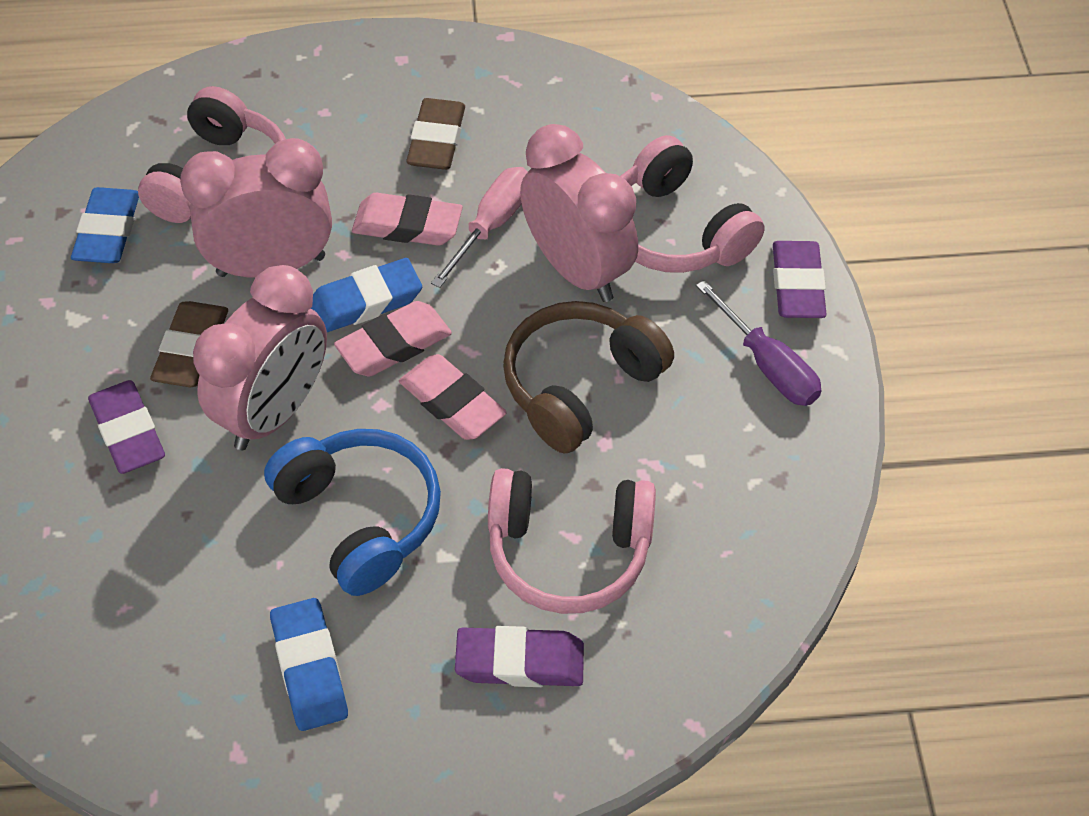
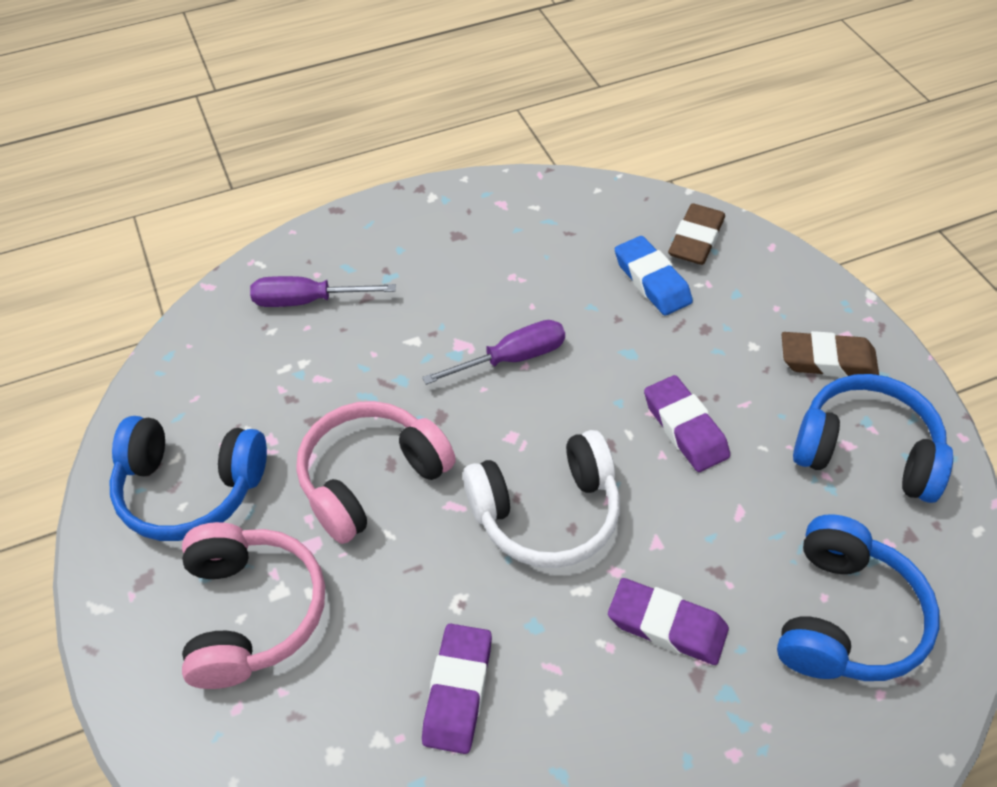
blue eraser: [71,187,139,263] [270,598,348,731] [310,258,422,332] = 3 -> [615,236,693,316] = 1
blue headphones: [264,429,441,596] = 1 -> [109,416,267,541] [777,514,940,681] [793,374,953,503] = 3
brown headphones: [503,301,674,454] = 1 -> none = 0
pink clock: [180,138,332,278] [193,265,327,450] [520,124,638,302] = 3 -> none = 0
pink eraser: [334,301,452,376] [352,193,463,246] [399,354,507,440] = 3 -> none = 0
pink headphones: [138,86,286,223] [488,468,656,614] [620,135,765,273] = 3 -> [182,522,325,689] [296,401,456,544] = 2
pink screwdriver: [431,167,528,288] = 1 -> none = 0
purple screwdriver: [696,280,821,406] = 1 -> [250,276,396,307] [422,320,565,385] = 2
white headphones: none = 0 -> [463,430,620,568] = 1

